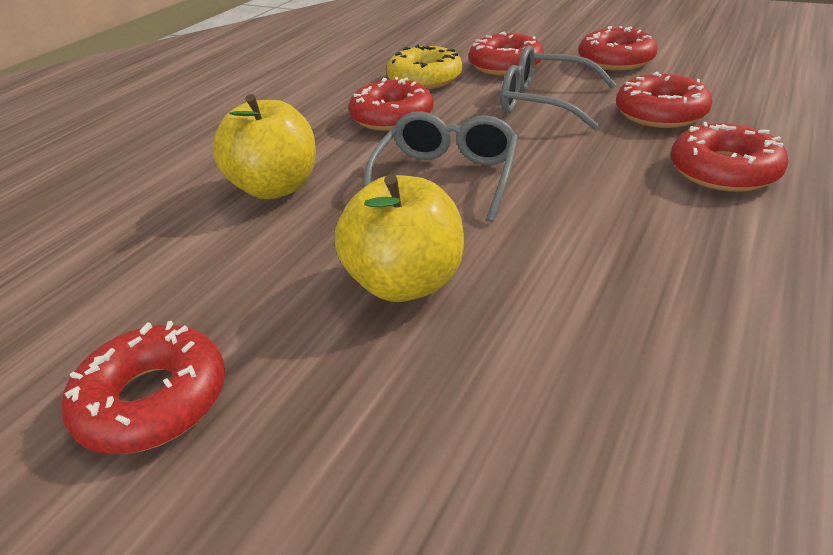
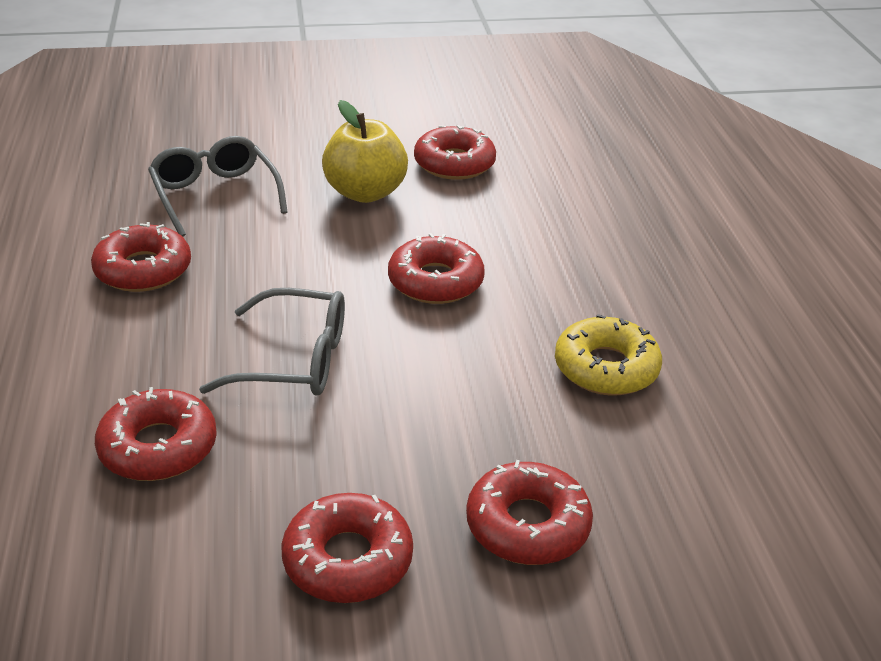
yellow apple: [213,94,316,199] [334,174,464,302] = 2 -> [322,100,408,203] = 1

